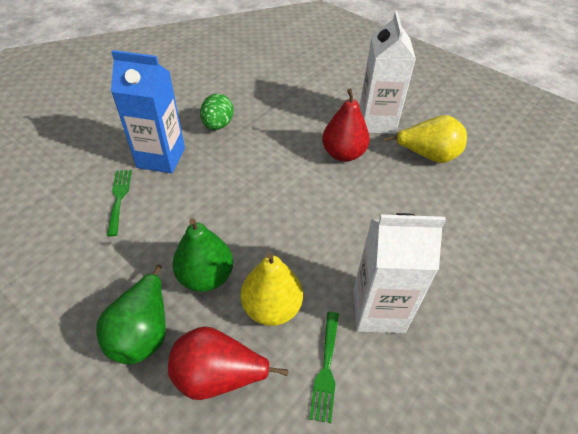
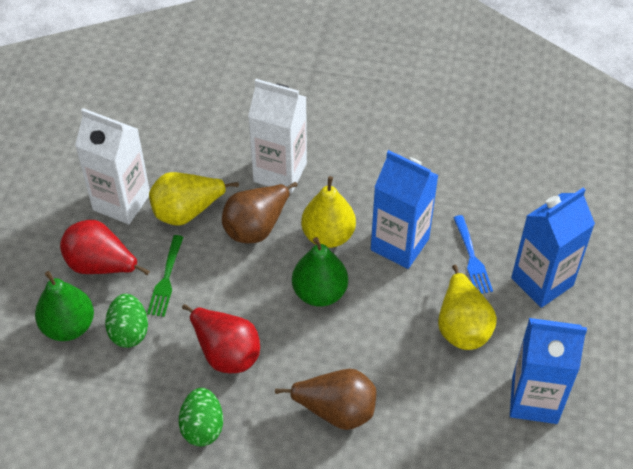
blue carton: [111,50,185,173] = 1 -> [371,150,439,269] [510,318,587,424] [511,187,595,308] = 3
blue fork: none = 0 -> [453,215,493,294] = 1
brown pear: none = 0 -> [222,182,297,243] [275,369,377,430] = 2
green egg: [200,94,234,130] = 1 -> [105,294,148,348] [179,388,223,447] = 2
green fork: [107,170,132,237] [309,312,339,423] = 2 -> [147,235,183,317] = 1
yellow pear: [241,252,303,326] [384,115,467,163] = 2 -> [149,172,239,226] [301,176,356,248] [438,265,497,350] = 3

